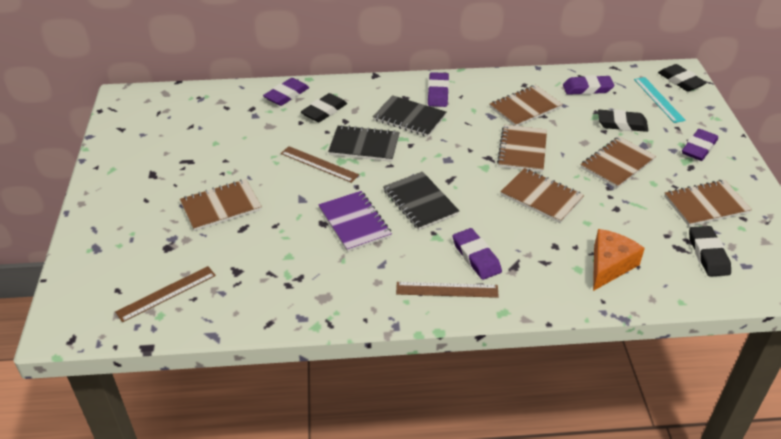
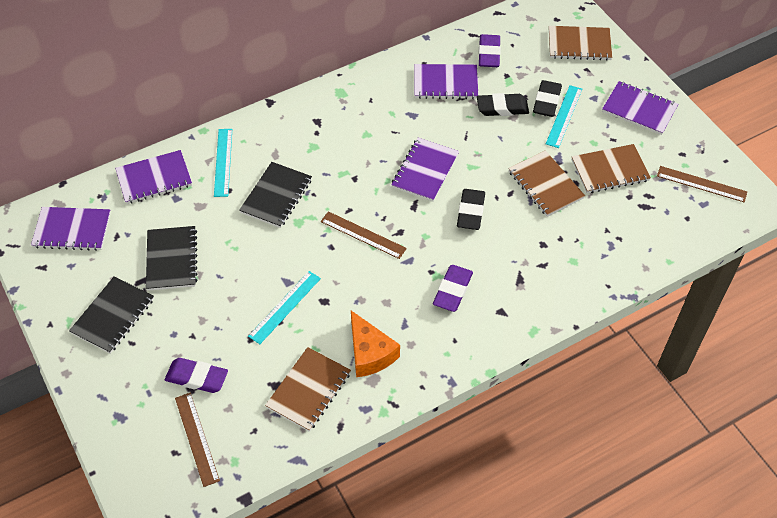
black eraser: [301,93,347,122] [598,110,648,132] [658,64,707,92] [689,226,731,277] = 4 -> [457,189,485,230] [477,93,529,116] [533,80,562,117] = 3
brown notebook: [180,179,262,231] [490,85,563,126] [497,125,547,172] [500,168,584,223] [581,136,656,188] [664,180,752,226] = 6 -> [265,347,351,432] [508,150,585,217] [549,26,612,61] [572,144,651,193] = 4
purple eraser: [263,78,309,106] [428,72,449,107] [453,228,502,280] [563,75,614,95] [682,129,718,161] = 5 -> [165,358,228,393] [433,265,473,312] [479,34,501,67] = 3
purple notebook: [318,191,392,252] = 1 -> [31,207,111,251] [115,150,192,204] [391,138,459,202] [414,64,478,99] [602,81,678,135] = 5
turquoise ruler: [634,77,686,123] = 1 -> [214,129,232,197] [248,271,321,344] [546,85,582,148] = 3

